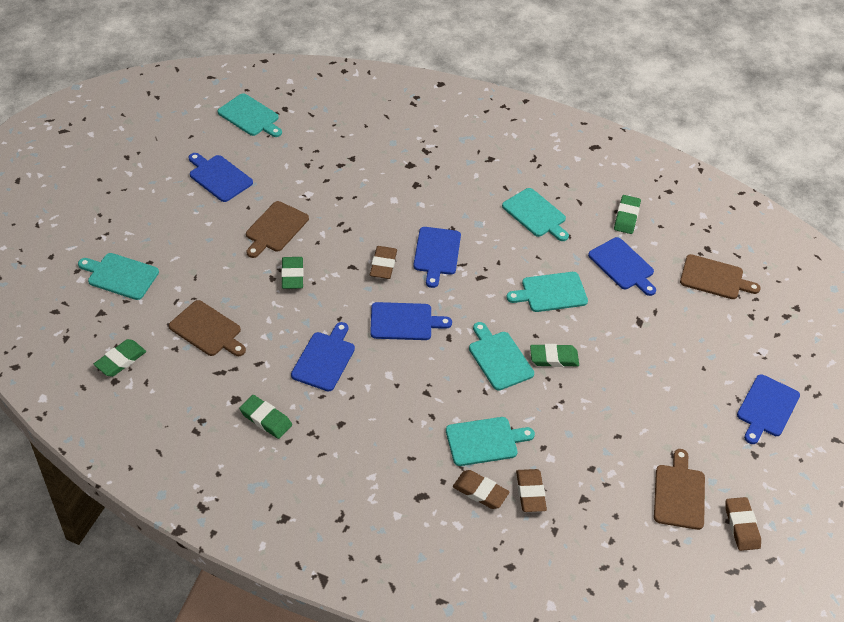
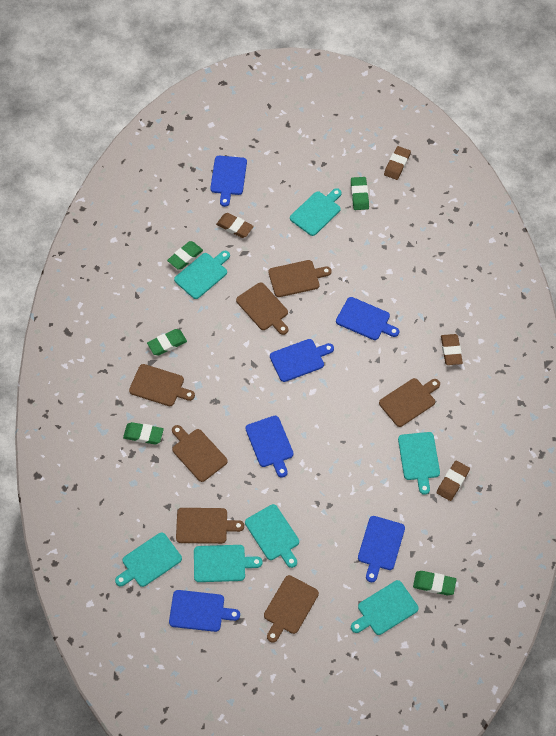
brown cutting board: [169,300,246,356] [246,201,309,258] [654,449,705,530] [680,254,761,299] = 4 -> [129,364,195,406] [172,425,228,482] [176,508,244,544] [236,282,288,335] [264,575,319,643] [268,260,332,297] [379,378,440,427] = 7
turquoise cutting board: [78,253,159,300] [218,93,282,137] [446,417,535,466] [469,322,534,390] [502,188,569,241] [506,272,588,312] = 6 -> [115,533,182,587] [174,251,230,299] [194,545,263,582] [245,504,299,568] [290,188,342,236] [351,580,419,635] [398,432,440,495] = 7

